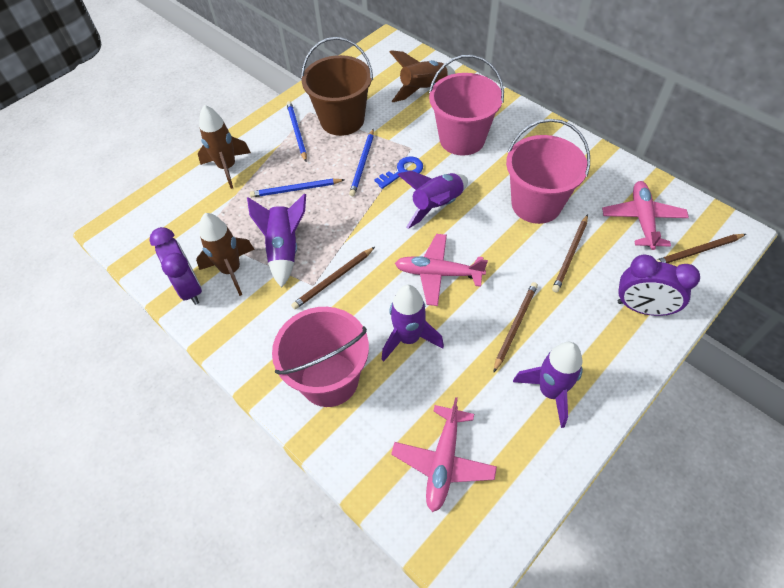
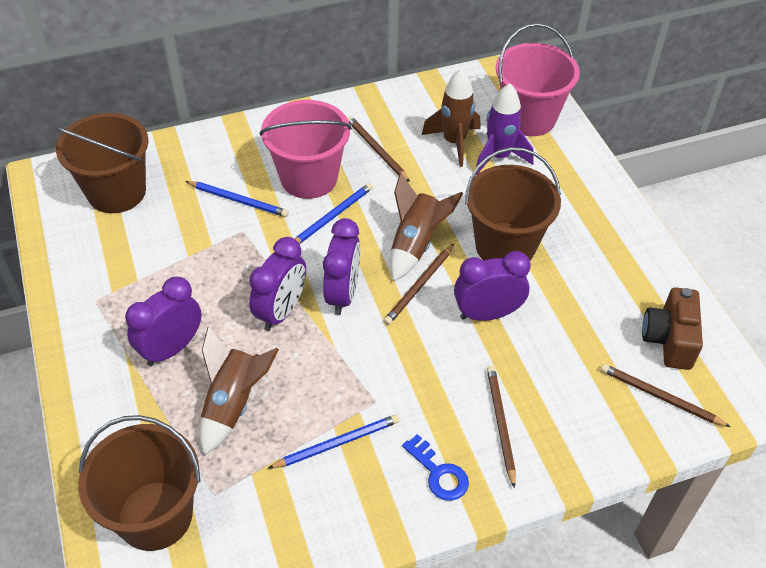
brown bucket: [301,37,373,136] = 1 -> [55,113,149,213] [78,415,201,551] [465,147,561,260] = 3
brown camera: none = 0 -> [642,287,703,370] = 1
pink bucket: [272,307,369,407] [429,55,504,156] [506,119,590,224] = 3 -> [260,100,352,199] [496,23,580,136] = 2
pink plane: [391,397,497,512] [395,234,488,306] [602,181,689,250] = 3 -> none = 0
purple clock: [149,227,202,305] [618,255,700,316] = 2 -> [125,277,202,366] [249,237,306,331] [323,218,361,315] [454,251,531,321] = 4
purple rocket: [247,193,306,288] [382,285,444,362] [397,171,468,229] [513,342,583,428] = 4 -> [476,83,534,175] = 1

